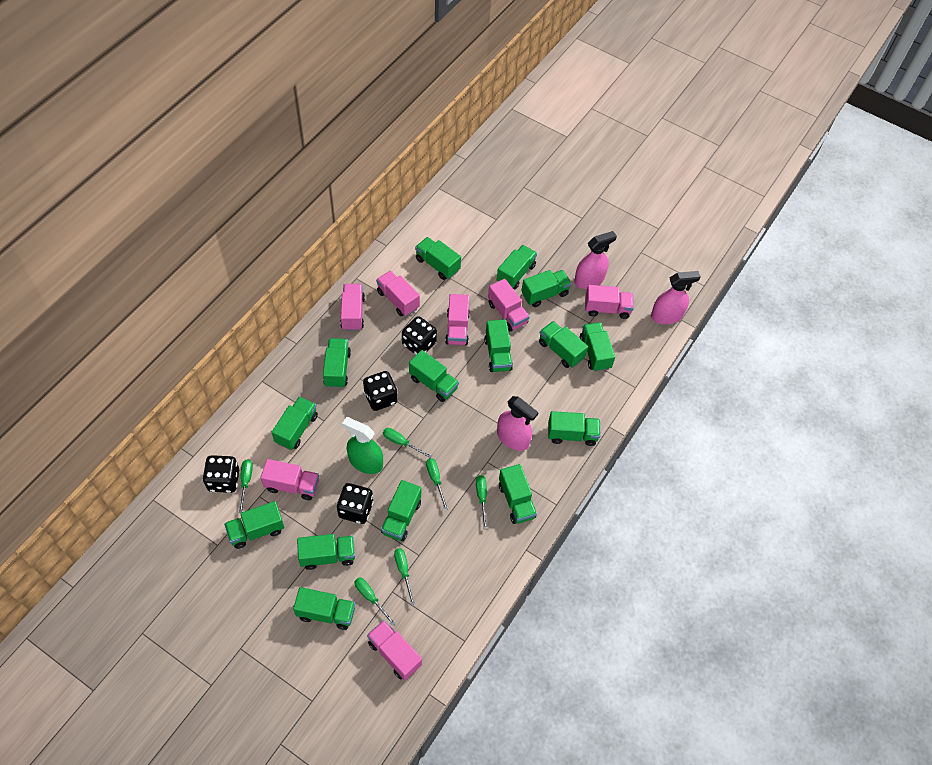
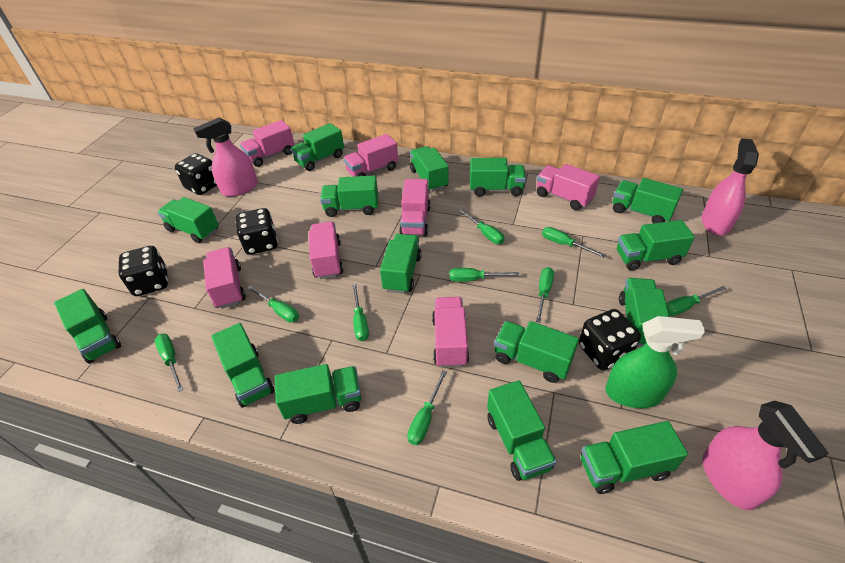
green screwdriver: [239,459,253,513] [354,577,396,626] [383,428,432,458] [394,548,415,605] [426,458,448,510] [476,475,487,529] = 6 -> [155,334,183,392] [247,286,299,322] [352,284,369,341] [407,370,447,445] [449,268,519,282] [458,209,505,244] [536,267,554,323] [542,227,605,258] [666,286,727,316] = 9

